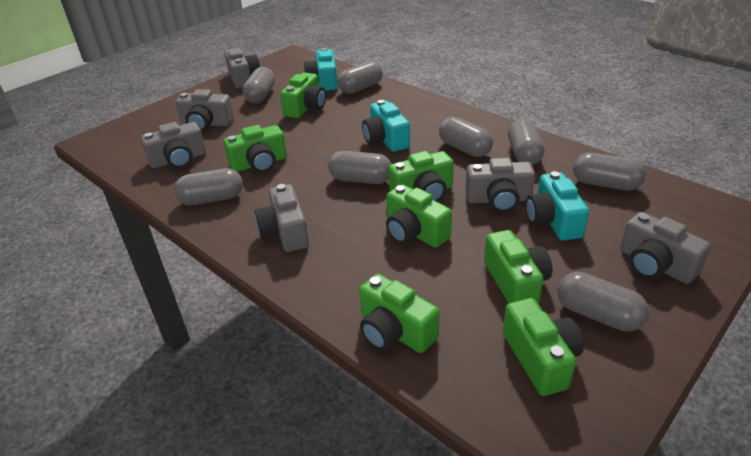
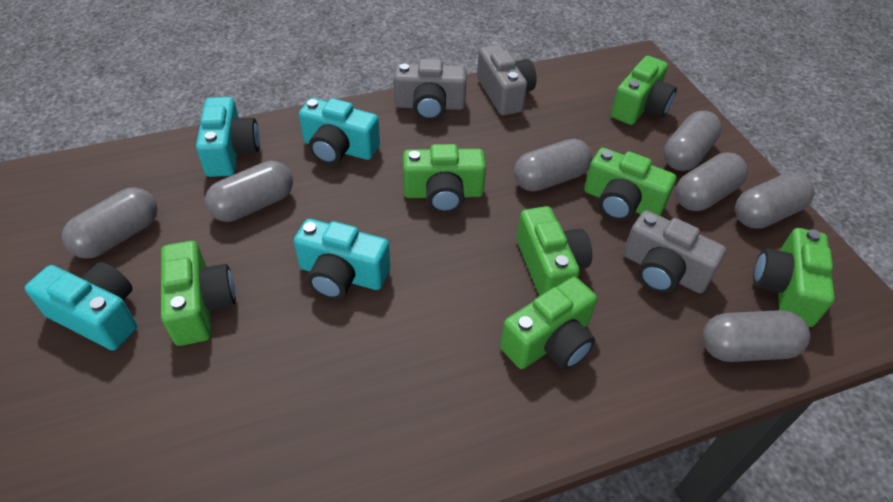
grey camera: [141,122,206,168] [176,89,234,132] [224,48,260,88] [254,184,309,252] [466,158,535,212] [620,212,711,284] = 6 -> [394,59,467,121] [477,44,537,116] [623,210,726,293] = 3
grey capsule: [174,168,243,205] [243,67,275,103] [328,151,391,184] [338,61,383,94] [439,117,493,157] [508,119,545,165] [557,272,649,332] [573,153,646,191] = 8 -> [62,187,158,259] [205,161,293,222] [514,139,592,191] [664,111,722,171] [675,152,748,211] [702,310,810,362] [735,172,815,229] = 7
turquoise camera: [304,48,338,91] [362,100,410,152] [526,171,589,241] = 3 -> [25,262,137,351] [196,97,260,177] [294,219,390,299] [299,98,380,165] = 4

